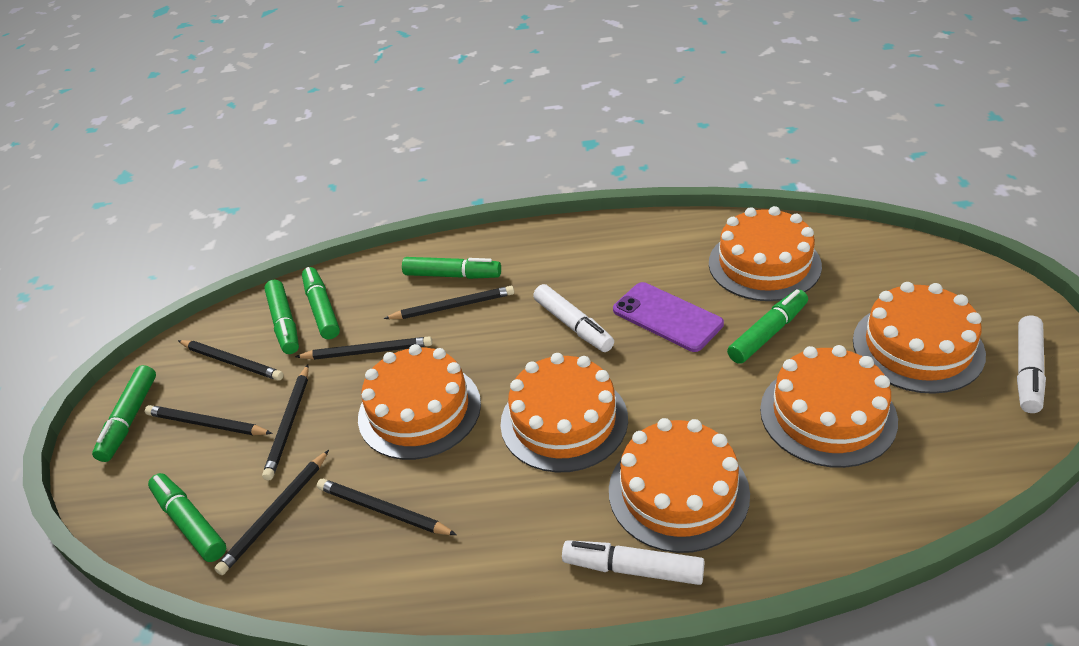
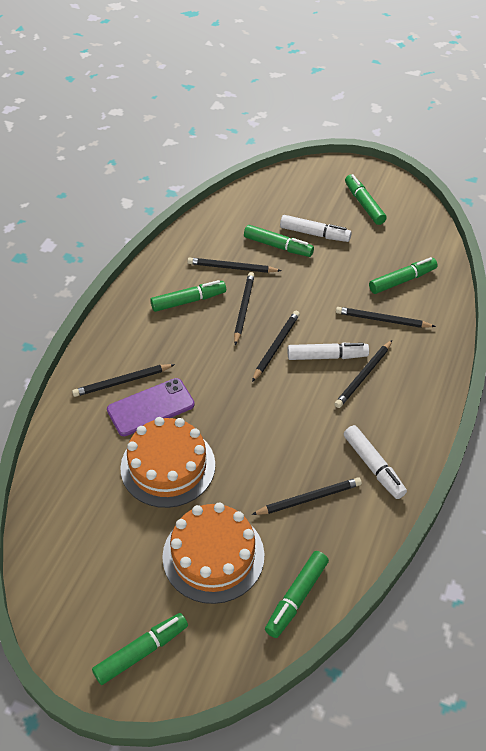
orange cake: [358,344,481,460] [501,353,628,473] [609,418,750,553] [709,206,822,301] [760,345,898,468] [853,282,986,394] = 6 -> [120,417,215,508] [162,503,264,604] = 2

